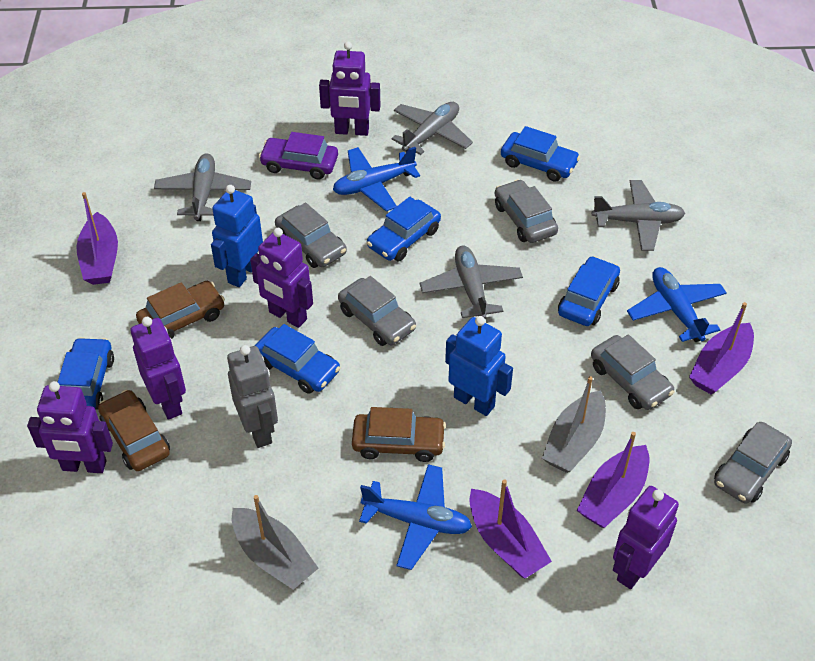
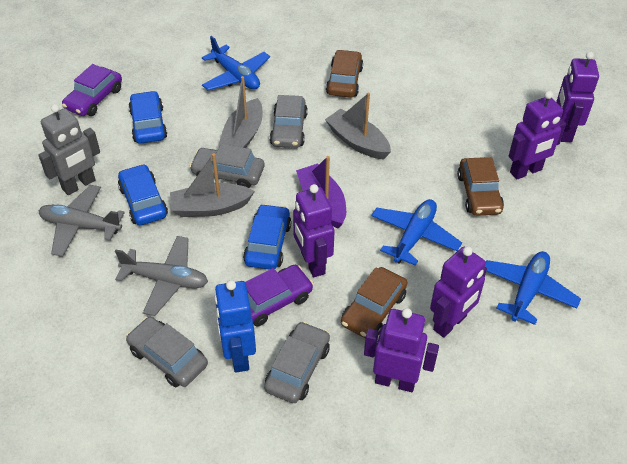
blue car: [58,337,114,410] [255,324,340,394] [367,197,441,261] [501,126,580,182] [558,256,620,326] = 5 -> [118,164,168,226] [129,91,167,144] [243,204,291,269] = 3
blue robot: [211,185,263,287] [445,316,513,416] = 2 -> [214,280,256,373] = 1
grey boat: [232,495,319,590] [542,376,606,473] = 2 -> [170,153,255,217] [218,76,263,148] [325,93,391,159] = 3
grey car: [275,203,347,268] [338,276,416,346] [495,179,558,243] [591,334,675,410] [714,422,792,504] = 5 -> [126,317,208,387] [190,144,264,188] [264,321,330,403] [270,95,308,148] = 4
grey plane: [154,153,251,221] [391,102,473,155] [420,246,523,319] [592,180,685,251] = 4 -> [39,185,125,257] [115,236,208,316] = 2
purple boat: [76,192,118,285] [469,479,552,578] [577,432,649,528] [689,302,754,394] = 4 -> [296,156,346,229] = 1
purple car: [259,132,338,179] = 1 -> [62,64,122,116] [245,265,313,327] = 2

